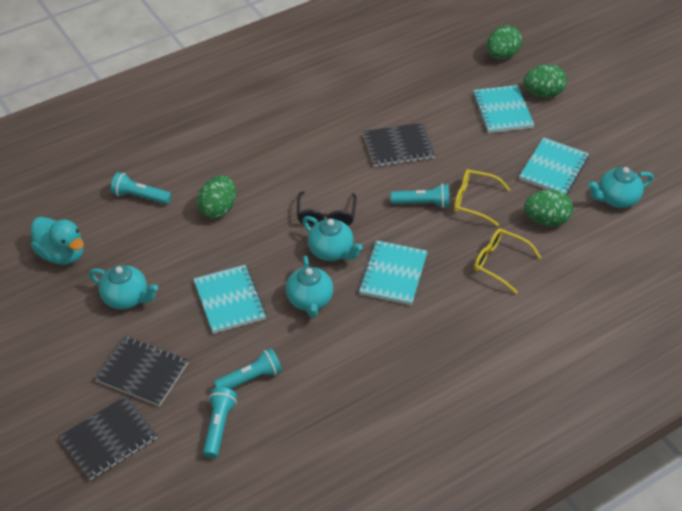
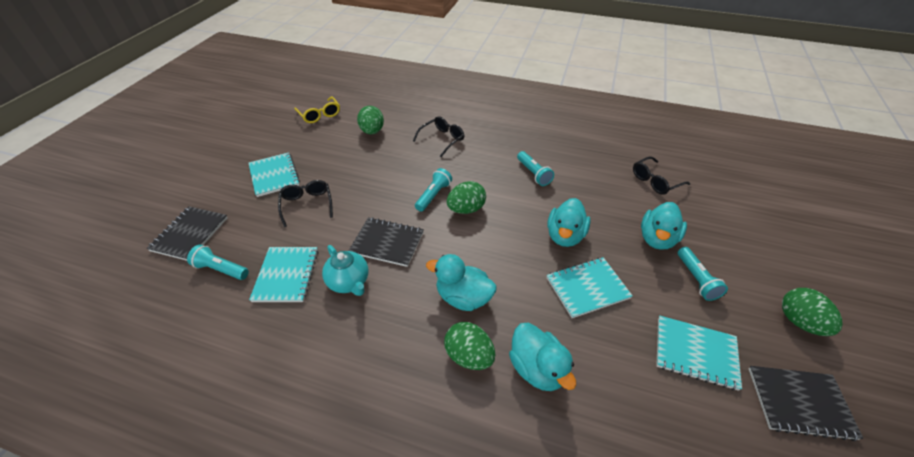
black glasses: [297,191,357,226] = 1 -> [278,180,333,227] [413,116,464,157] [633,156,690,195] = 3
turquoise duck: [31,217,84,265] = 1 -> [426,254,497,311] [509,323,576,391] [548,198,591,247] [641,202,687,250] = 4
turquoise teapot: [89,265,158,309] [286,256,333,318] [302,216,363,261] [588,167,654,208] = 4 -> [322,245,369,296] = 1
yellow glasses: [454,169,510,226] [474,228,541,294] = 2 -> [294,96,340,123] = 1

